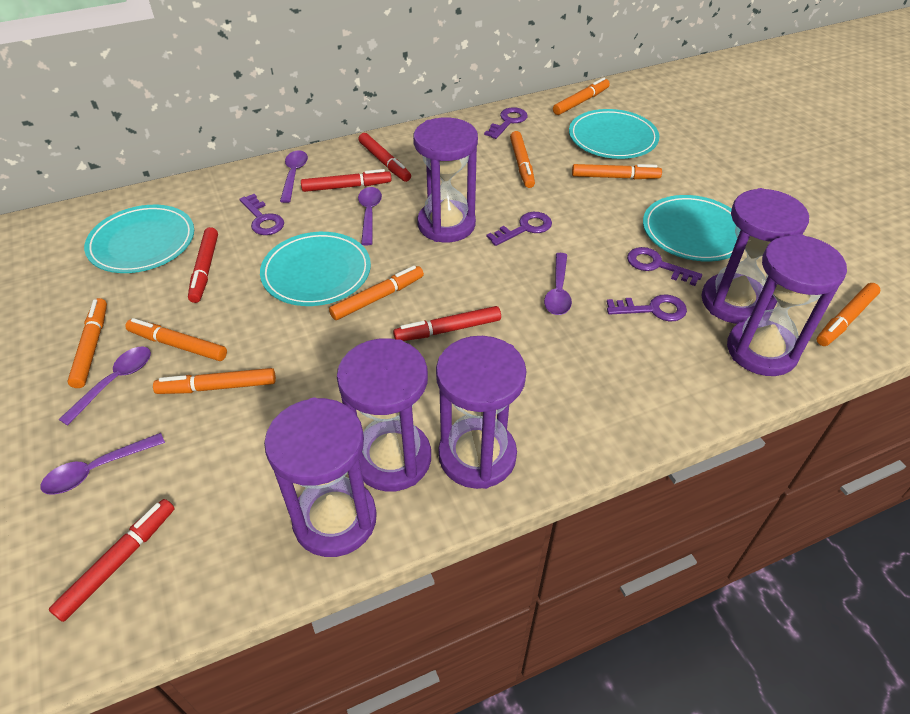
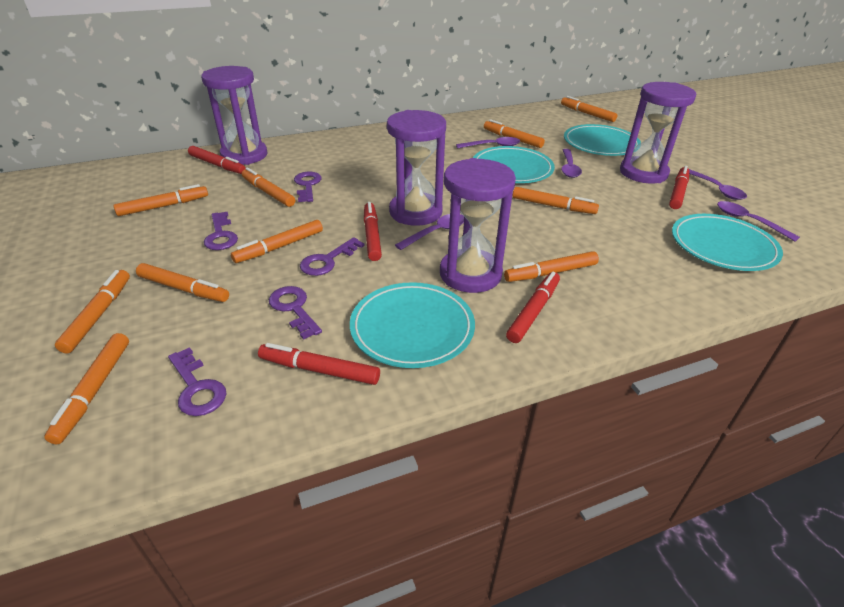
orange marker: [67,298,107,388] [125,318,227,361] [153,368,276,394] [329,266,424,320] [510,131,535,188] [553,78,610,115] [572,164,662,179] [816,283,880,346] = 8 -> [44,333,129,444] [55,270,130,354] [113,184,208,216] [136,263,229,302] [231,220,323,263] [242,167,295,207] [484,119,545,148] [504,251,599,282] [513,187,599,214] [561,96,617,122] = 10
purple hourglass: [264,398,377,557] [337,338,431,492] [413,118,478,242] [436,336,526,489] [701,188,809,324] [727,234,847,376] = 6 -> [201,66,267,165] [387,110,446,226] [440,158,516,293] [620,82,696,184] = 4

